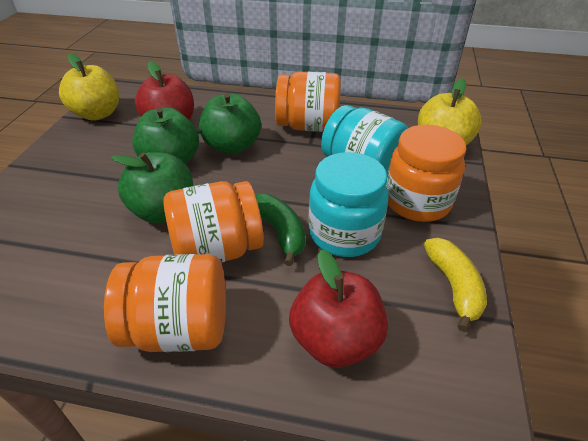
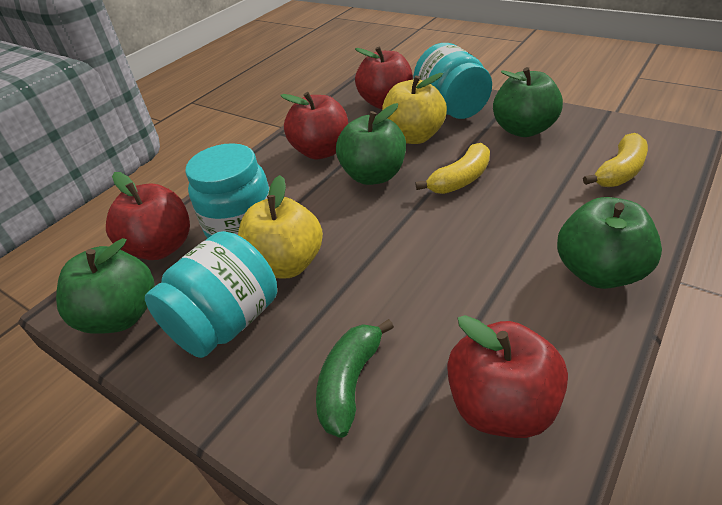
green apple: [111,152,193,223] [132,107,199,164] [199,93,261,154] = 3 -> [56,238,155,334] [336,103,406,185] [493,67,563,137] [557,197,662,289] = 4
orange jar: [104,254,226,352] [163,181,264,263] [275,71,341,132] [386,125,466,222] = 4 -> none = 0
red apple: [135,61,194,120] [289,249,388,368] = 2 -> [106,172,190,260] [280,92,348,159] [355,46,413,109] [447,315,568,438] = 4
turquoise jar: [309,152,389,257] [321,105,408,174] = 2 -> [145,231,277,358] [185,143,270,238] [414,43,492,119] = 3
yellow banana: [424,238,487,332] = 1 -> [415,143,490,194] [583,133,648,187] = 2

